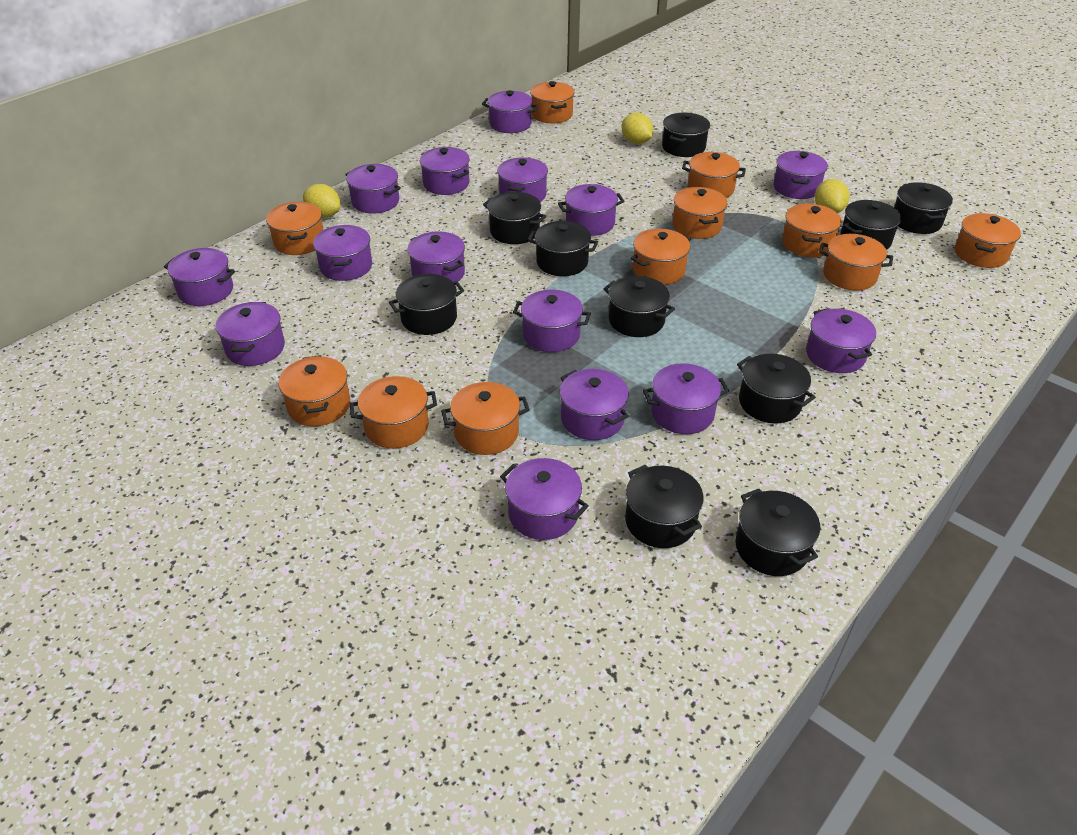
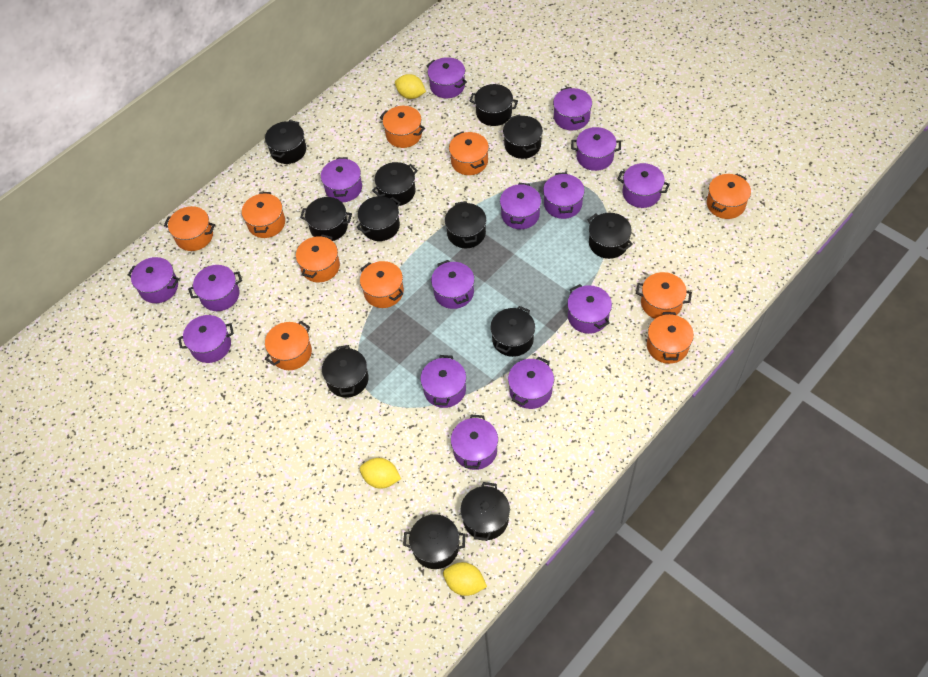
black pot: [389,274,464,335] [483,192,546,244] [527,221,598,276] [603,276,675,337] [625,465,704,548] [662,113,710,157] [735,489,820,576] [737,354,816,423] [840,200,901,250] [894,182,953,234] = 10 -> [265,120,306,164] [300,197,352,241] [322,345,369,398] [356,196,400,241] [372,162,418,206] [403,514,465,569] [445,201,486,248] [460,482,510,541] [470,84,518,126] [490,306,535,357] [503,115,543,159] [588,213,633,259] = 12
orange pot: [266,202,323,255] [278,355,350,426] [350,376,437,449] [441,382,530,455] [530,81,575,123] [631,229,691,285] [672,187,727,239] [682,152,746,198] [782,204,842,257] [819,234,893,290] [955,213,1021,268] = 11 -> [164,206,215,251] [242,192,285,238] [265,321,312,370] [296,234,340,282] [360,261,404,308] [380,106,425,148] [449,131,489,175] [636,272,692,319] [647,312,694,364] [707,173,751,219] = 10

